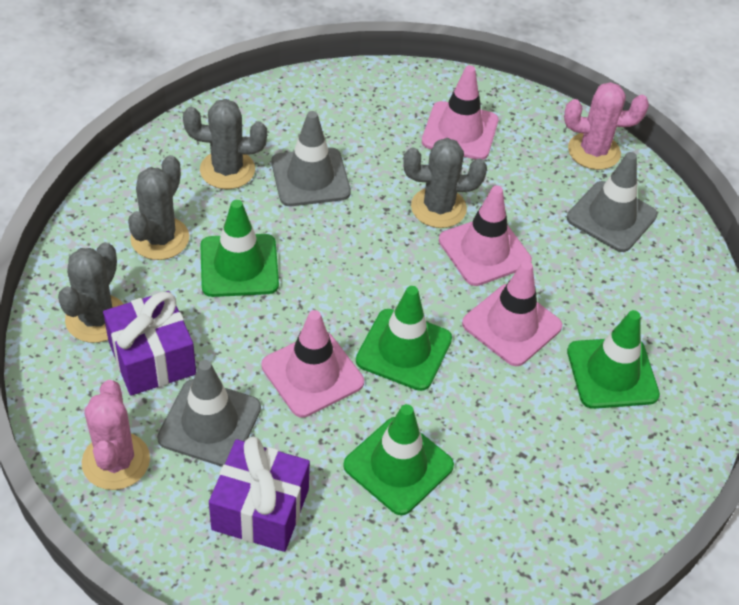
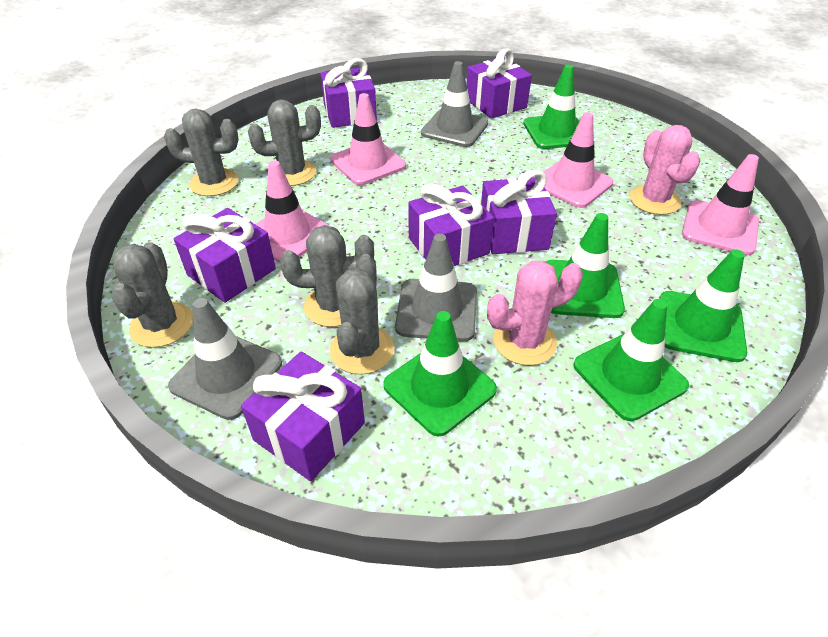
green traffic cone: [200,200,279,297] [343,404,454,515] [356,286,452,391] [567,310,660,409] = 4 -> [383,311,497,436] [523,65,579,149] [545,213,625,318] [573,299,689,421] [659,249,747,362] = 5
grey cactus: [58,242,123,343] [128,155,189,260] [183,99,267,189] [403,138,487,228] = 4 -> [112,242,193,348] [164,109,239,196] [248,100,321,186] [280,225,374,327] [330,254,394,374] = 5
purple gift: [103,291,196,396] [209,437,310,552] = 2 -> [174,208,276,303] [241,352,365,481] [320,58,377,128] [408,184,494,266] [466,49,532,119] [481,170,557,254] = 6

